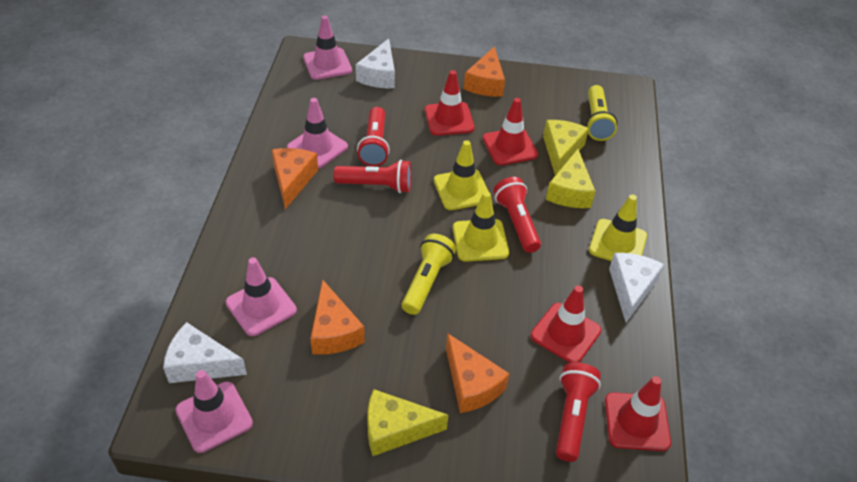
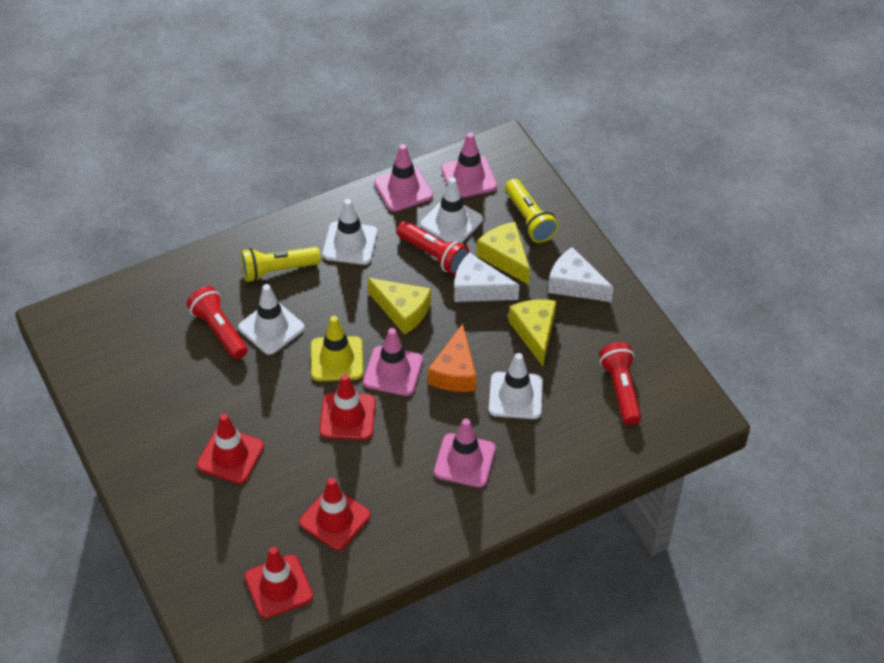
orange cheese: [272,148,318,209] [310,280,365,355] [446,333,510,413] [464,46,505,97] = 4 -> [428,324,476,392] = 1
red flashlight: [334,160,412,193] [357,107,390,166] [493,177,541,253] [556,362,601,462] = 4 -> [187,286,248,359] [397,221,469,274] [599,342,641,425] = 3
white cheese: [163,322,247,383] [356,38,395,88] [609,253,664,323] = 3 -> [454,252,519,302] [548,247,614,302] = 2
white traffic cone: none = 0 -> [238,284,305,355] [323,199,378,265] [421,177,483,243] [489,353,543,419] = 4
yellow traffic cone: [434,140,489,210] [453,191,509,262] [589,195,647,261] = 3 -> [311,316,363,381] = 1

